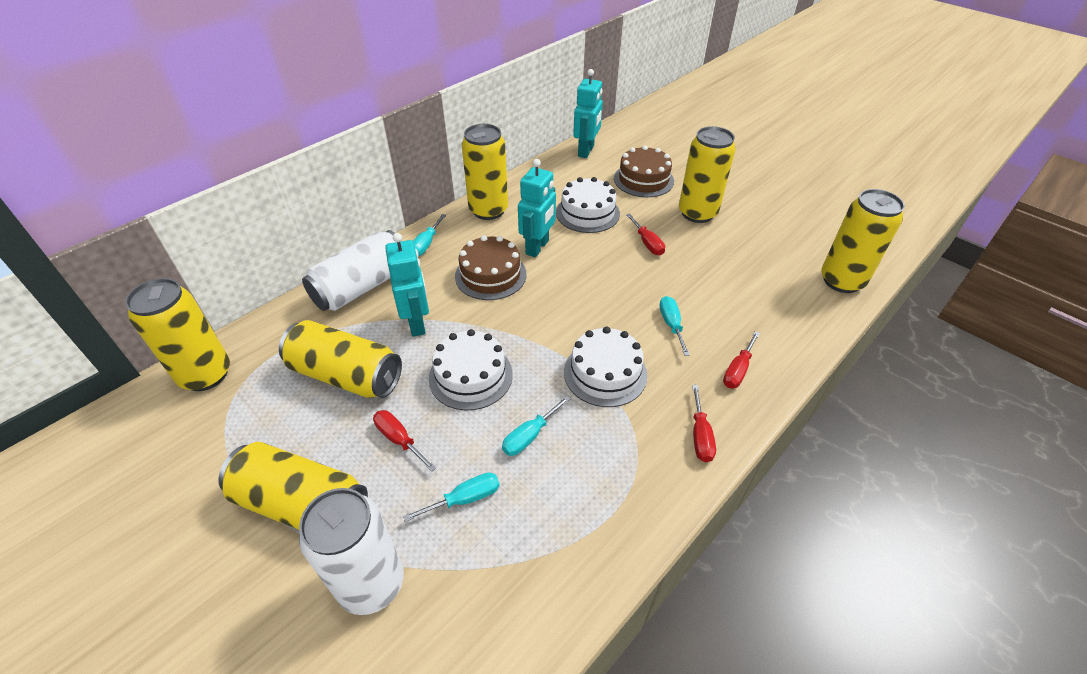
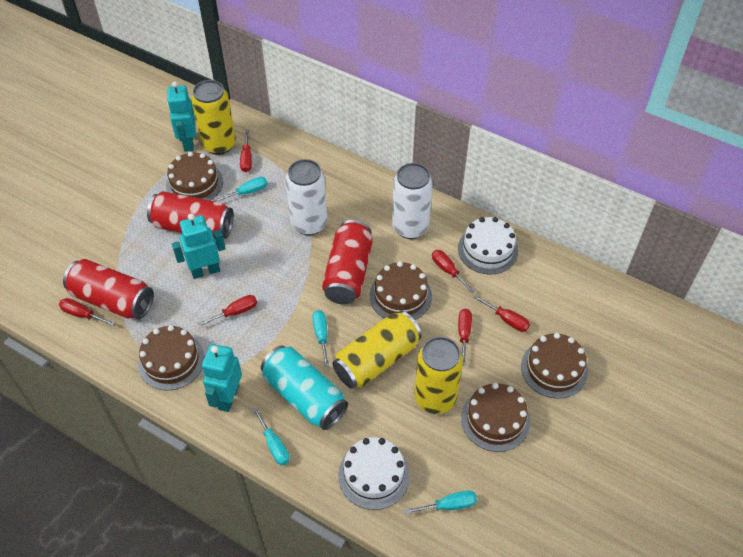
brown cake: [455,235,527,300] [614,146,674,197] = 2 -> [138,325,205,391] [166,152,223,201] [370,261,432,320] [461,383,530,452] [521,333,588,399] = 5
red can: none = 0 -> [63,259,154,319] [147,191,234,239] [322,220,372,305] = 3
red screwdriver: [373,410,436,472] [626,214,665,255] [692,385,716,462] [723,331,760,389] = 4 -> [59,298,115,326] [198,295,257,327] [240,130,252,172] [432,250,475,293] [458,309,472,366] [474,295,530,332] = 6
turquoise can: none = 0 -> [261,346,348,430] = 1
white cake: [429,329,513,410] [556,177,620,233] [564,327,647,407] = 3 -> [338,437,410,510] [458,217,518,275] = 2
yellow can: [125,278,230,391] [218,442,368,530] [279,320,402,398] [462,124,508,220] [679,126,736,223] [821,189,905,293] = 6 -> [192,80,236,155] [333,311,422,389] [415,336,463,414] = 3

